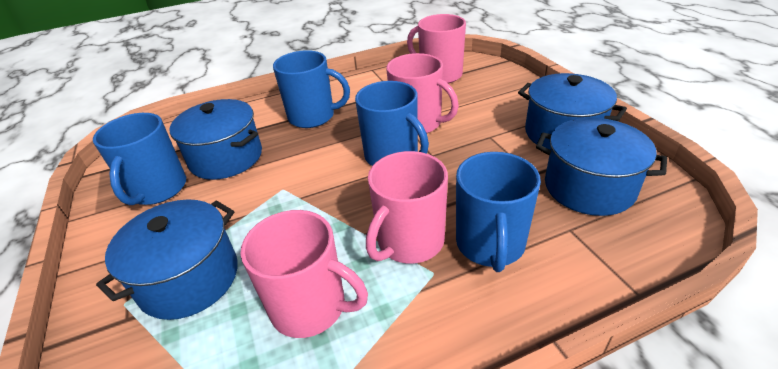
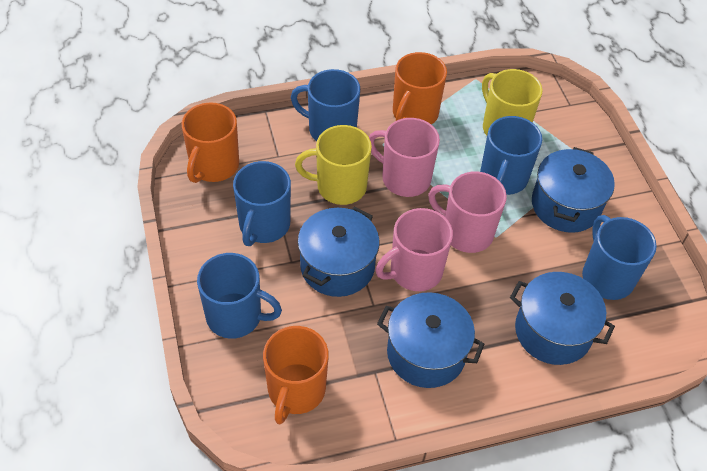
blue mug: [93,113,186,205] [273,50,350,128] [355,81,429,166] [456,152,541,272] = 4 -> [197,253,282,339] [233,161,291,246] [291,69,360,141] [480,116,542,195] [582,215,657,300] = 5
orange mug: none = 0 -> [181,102,239,183] [263,326,329,424] [393,52,447,125] = 3
pink mug: [240,210,368,338] [366,151,448,264] [386,53,459,133] [407,14,466,84] = 4 -> [369,118,440,197] [376,208,453,291] [428,171,507,253] = 3
yellow mug: none = 0 -> [295,125,372,205] [482,69,543,136] = 2

